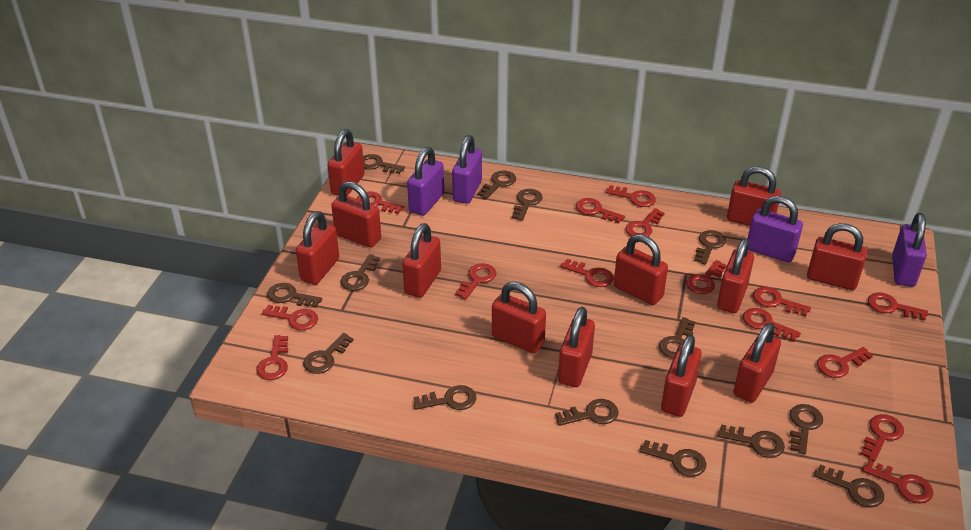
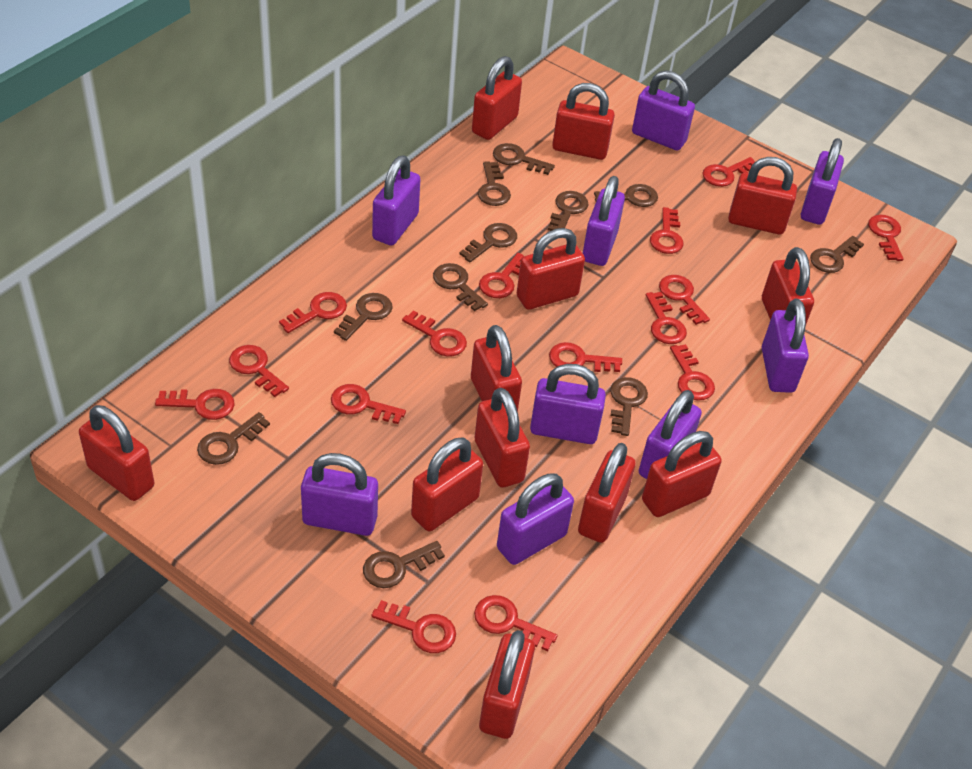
brown key: [267,283,322,308] [303,333,354,374] [341,254,380,291] [363,154,405,174] [414,385,476,410] [478,171,516,199] [512,189,543,221] [555,399,619,426] [639,440,706,477] [659,317,695,359] [694,230,726,265] [717,424,785,458] [790,404,823,454] [814,464,884,508] = 14 -> [197,412,270,465] [334,293,393,341] [363,541,445,588] [433,263,488,311] [459,223,517,262] [478,161,511,206] [493,143,555,175] [548,191,589,231] [594,184,658,207] [610,377,648,436] [810,236,864,273] = 11
purple padlock: [407,147,444,216] [452,135,482,204] [747,195,803,262] [892,213,927,287] = 4 -> [301,453,378,536] [372,156,420,246] [497,473,574,565] [530,364,606,444] [583,176,625,266] [632,70,695,151] [639,390,702,479] [762,299,809,393] [801,138,844,225] = 9

